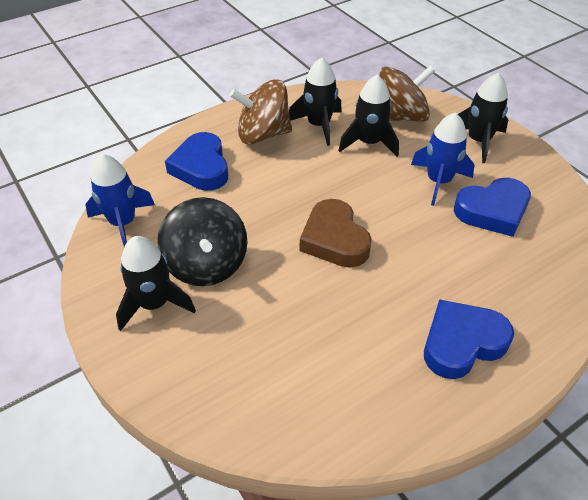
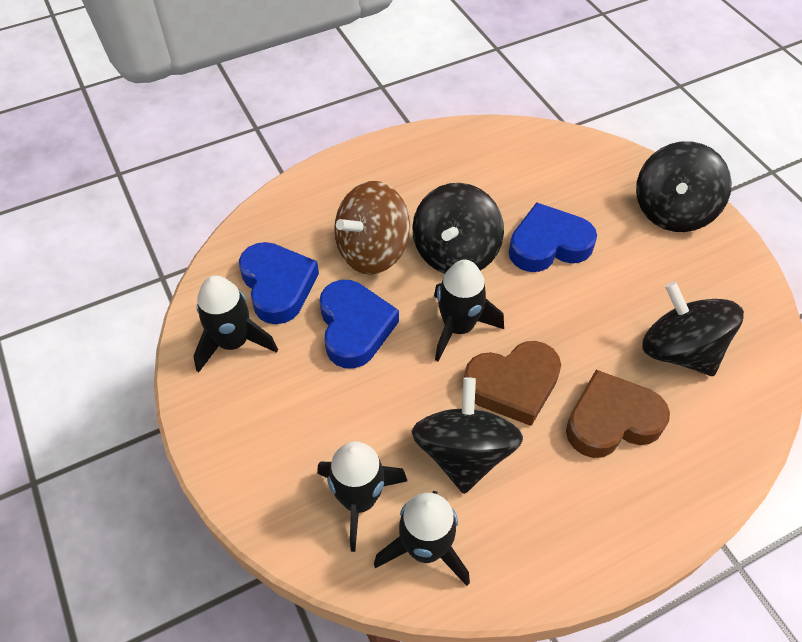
black spinning top: [157,197,247,286] = 1 -> [411,377,523,494] [412,183,504,274] [636,141,732,232] [642,281,744,376] = 4
blue rocket: [85,154,155,247] [411,112,475,206] = 2 -> none = 0
brown heart: [300,199,372,268] = 1 -> [464,341,561,426] [566,370,670,458] = 2
brown spinning top: [230,79,292,144] [379,66,435,122] = 2 -> [334,181,410,275] = 1

